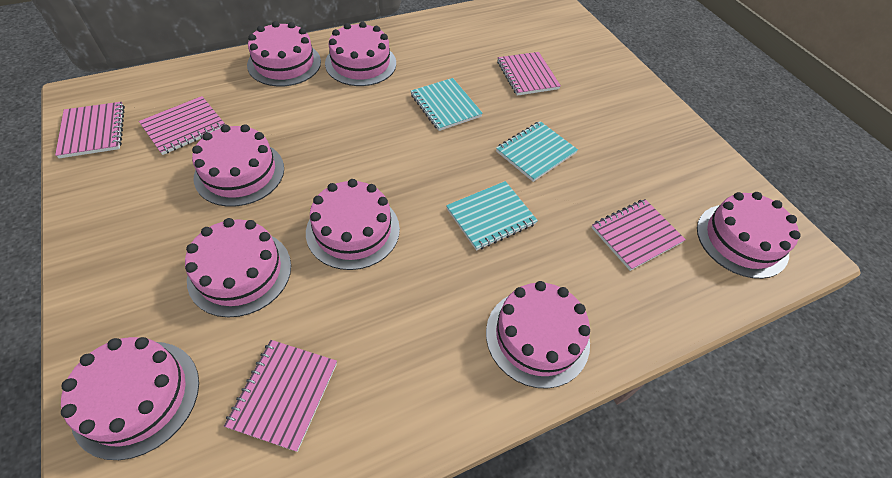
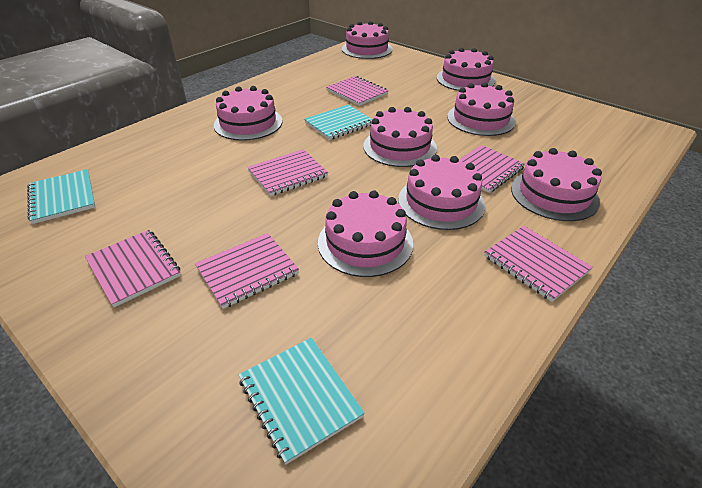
pink notebook: [55,102,125,158] [139,96,225,155] [224,340,337,452] [497,52,561,96] [591,199,686,271] = 5 -> [85,230,181,307] [195,233,299,309] [247,149,328,196] [326,76,389,106] [459,145,525,193] [484,226,593,302] = 6

